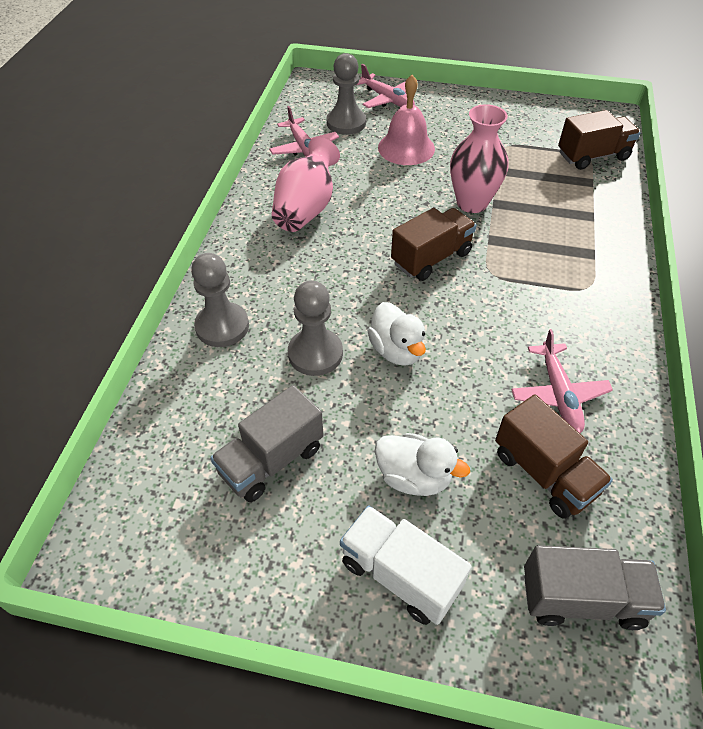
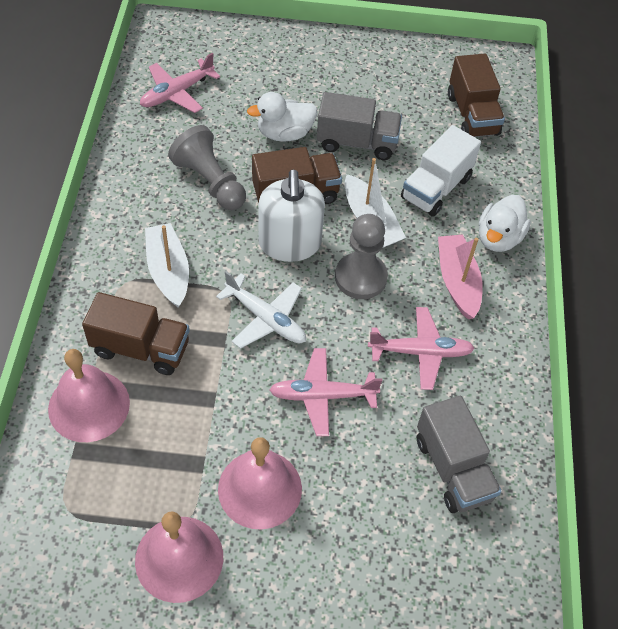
grey pawn: [191,253,249,347] [288,280,343,376] [327,53,366,135] = 3 -> [168,125,246,210] [335,214,388,299] = 2
pink bell: [378,75,435,165] = 1 -> [48,349,130,442] [135,511,223,603] [218,437,302,529] = 3
pink boat: none = 0 -> [438,234,483,319] = 1
pink vase: [272,137,340,232] [450,104,509,213] = 2 -> none = 0
white boat: none = 0 -> [145,223,189,308] [345,158,406,248] = 2
white plane: none = 0 -> [216,271,306,349] = 1
white soap dispenser: none = 0 -> [258,170,325,262] = 1

